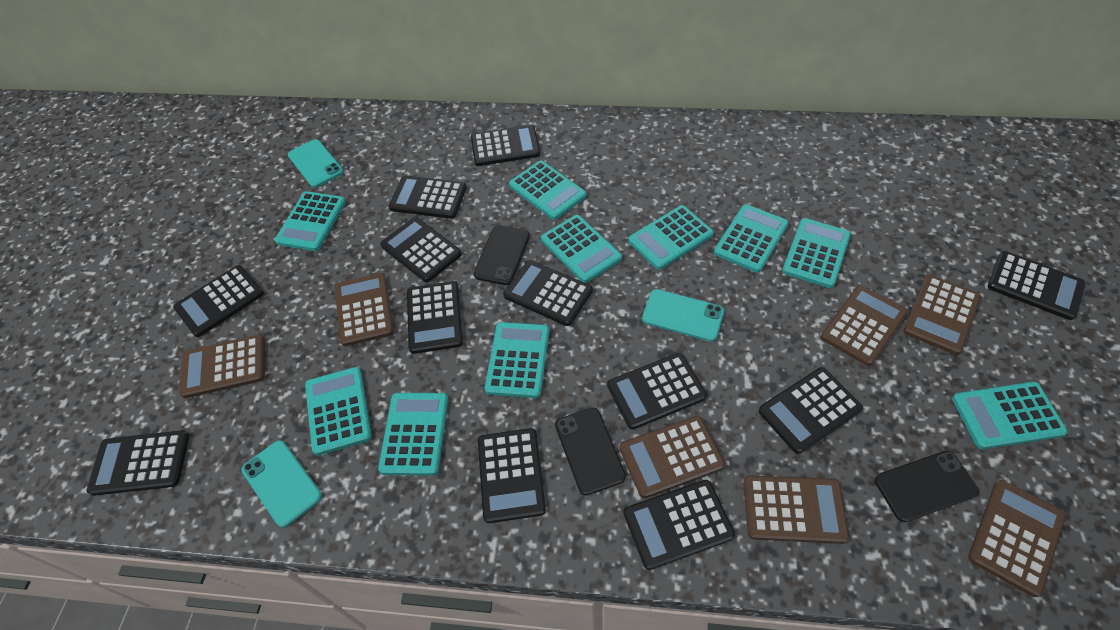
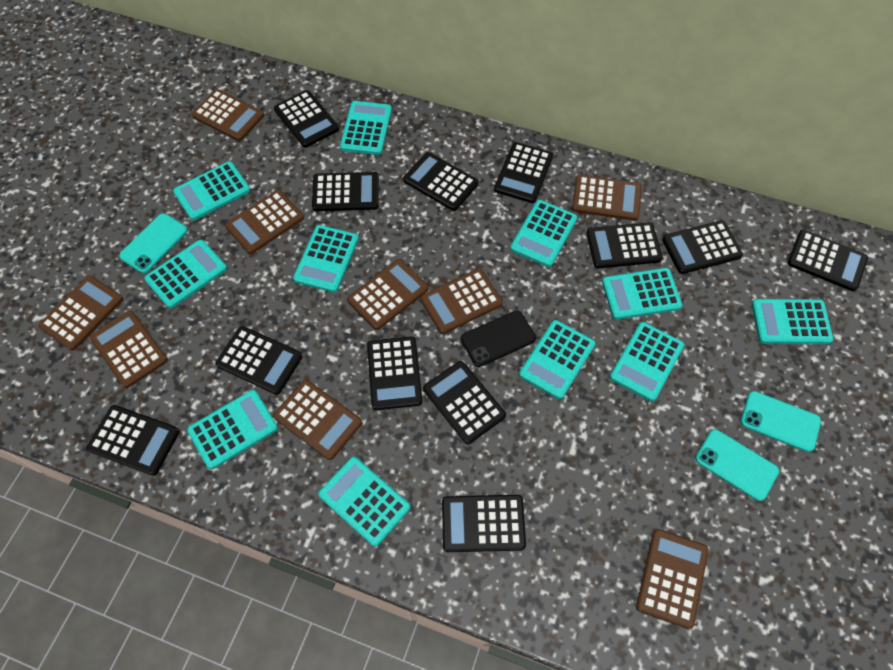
black phone: [474,225,530,285] [555,408,626,495] [875,451,979,522] = 3 -> [461,311,536,367] = 1
brown calculator: [179,335,265,398] [335,273,394,346] [620,416,725,498] [743,475,849,544] [820,285,908,366] [903,275,981,355] [968,480,1066,597] = 7 -> [38,276,123,351] [89,310,168,388] [192,89,264,141] [225,190,304,254] [273,380,362,460] [347,259,428,330] [420,269,503,334] [572,175,642,221] [636,529,709,629] = 9
turquoise calculator: [275,191,346,251] [305,367,372,456] [378,393,448,476] [485,322,549,398] [509,161,587,220] [541,215,622,283] [628,205,714,270] [714,204,789,273] [782,218,851,288] [952,382,1068,449] = 10 -> [144,239,227,308] [173,161,250,221] [187,390,278,470] [293,225,359,292] [318,457,410,547] [340,101,392,155] [510,200,577,267] [519,320,596,399] [602,268,682,319] [610,322,684,401] [752,299,833,344] = 11

